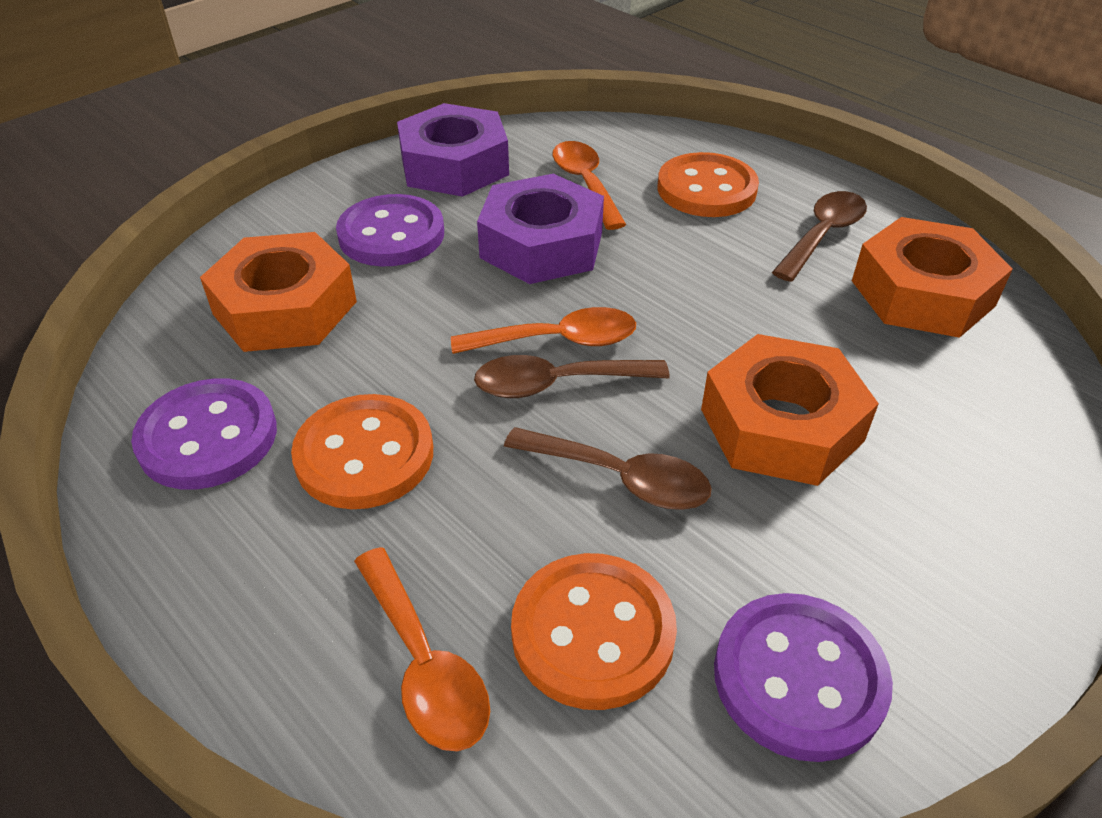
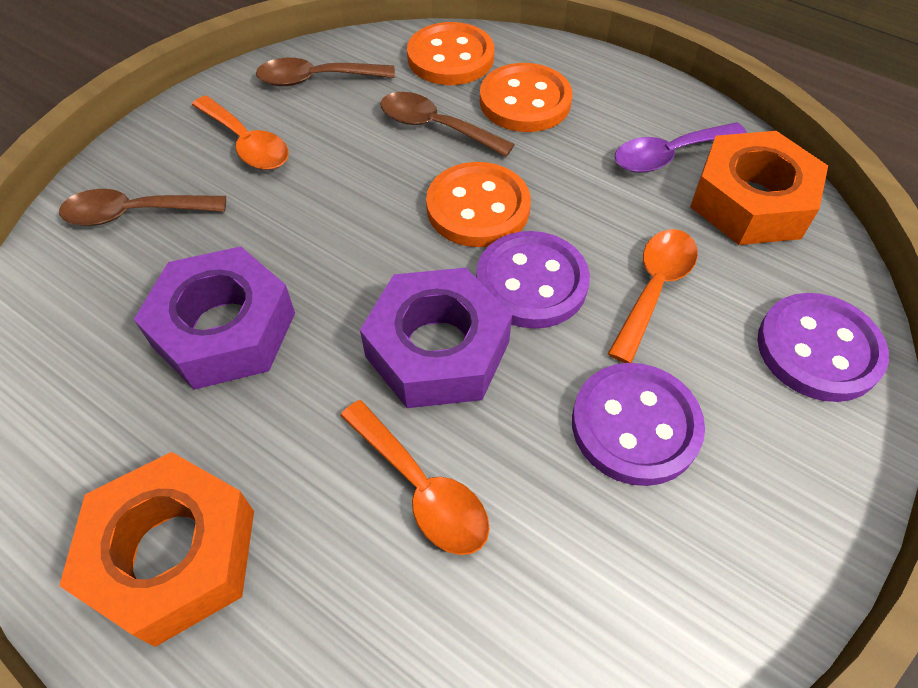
orange nut: [200,232,357,352] [701,334,879,486] [852,217,1013,338] = 3 -> [59,452,254,647] [690,131,828,245] = 2
purple spoon: none = 0 -> [615,122,747,173] = 1

